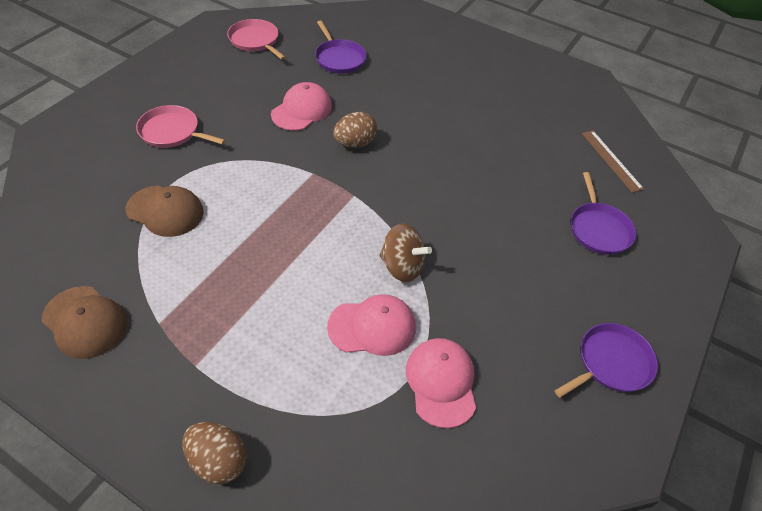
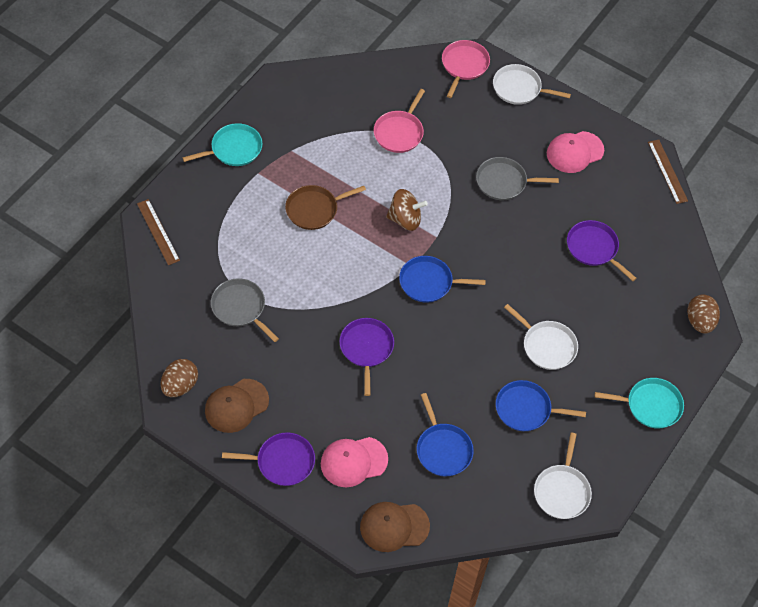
blue pan: none = 0 -> [399,256,486,303] [417,393,474,476] [496,380,586,431] = 3
brown pan: none = 0 -> [285,185,366,230] = 1
brown ruler: [582,131,644,193] = 1 -> [137,199,180,265] [648,140,688,204] = 2
grey pan: none = 0 -> [211,278,279,342] [476,157,559,200] = 2
pink cap: [271,82,332,131] [327,294,416,356] [406,338,476,428] = 3 -> [321,437,388,487] [547,131,604,173] = 2
turquoise pan: none = 0 -> [183,123,262,166] [595,378,684,429] = 2
white pan: none = 0 -> [493,64,571,105] [504,304,578,370] [534,433,592,519] = 3

